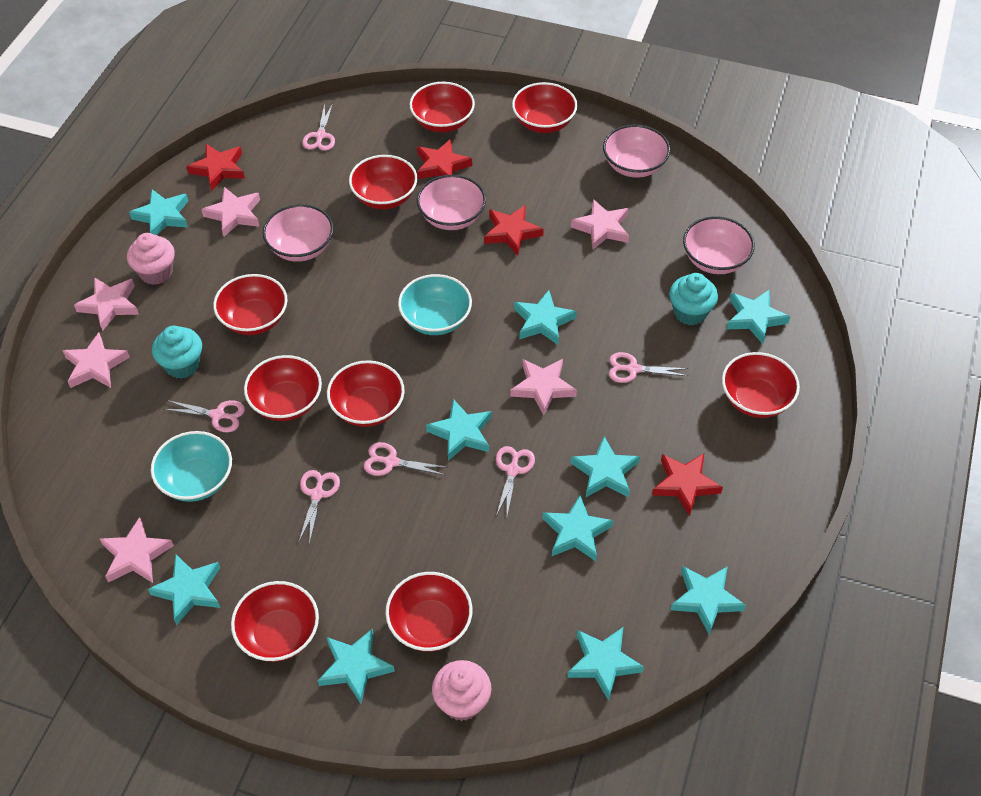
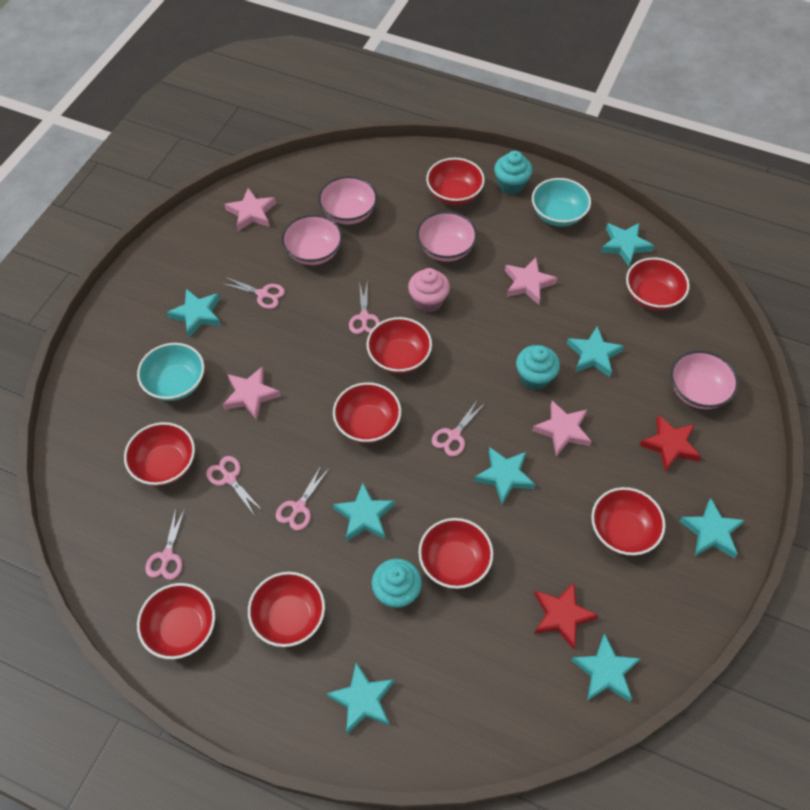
pink cupcake: [127,233,175,285] [432,660,492,721] = 2 -> [408,268,450,313] = 1
pink star: [62,333,130,388] [74,277,139,331] [100,517,174,583] [201,187,260,237] [510,359,577,416] [571,199,629,250] = 6 -> [223,367,281,420] [224,188,276,231] [505,258,557,305] [532,401,592,456] = 4
red star: [186,144,245,191] [417,139,472,179] [484,205,544,256] [652,454,723,516] = 4 -> [534,582,599,649] [639,415,701,472] = 2
turquoise cupcake: [152,326,202,379] [669,273,718,325] = 2 -> [372,559,422,609] [494,151,533,195] [516,345,560,390] = 3
turquoise star: [129,189,188,235] [148,554,220,625] [318,628,395,704] [426,399,492,461] [514,290,577,345] [542,495,614,561] [567,627,644,701] [571,436,640,497] [670,566,746,635] [727,289,790,344] = 10 -> [167,289,221,337] [326,662,394,734] [333,483,395,542] [474,447,536,505] [567,326,624,377] [571,634,641,702] [601,223,654,266] [679,498,745,558] = 8

